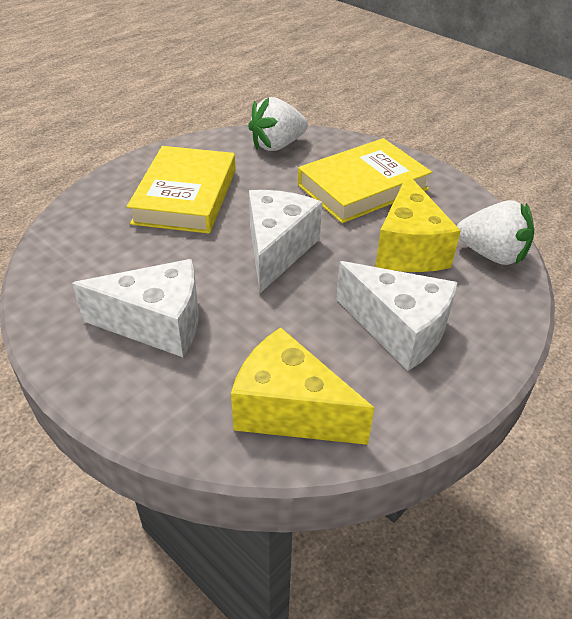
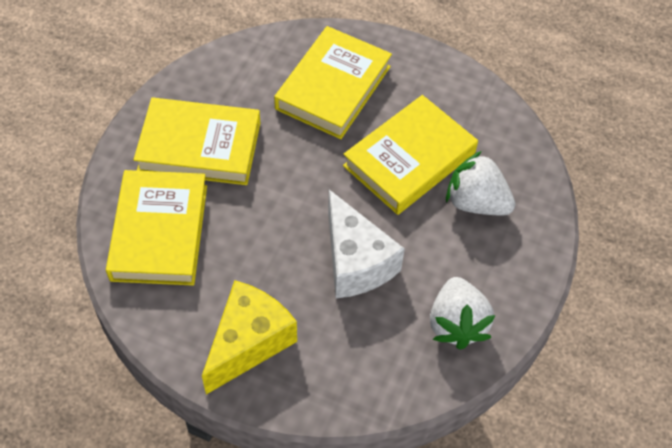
white cheese: [72,259,199,357] [249,190,322,293] [336,261,457,371] = 3 -> [328,190,405,298] = 1
yellow book: [127,146,236,234] [298,138,432,223] = 2 -> [106,170,207,286] [134,98,260,185] [274,26,392,139] [343,95,478,215] = 4
yellow cheese: [231,327,375,445] [375,174,461,272] = 2 -> [202,280,297,395] = 1

